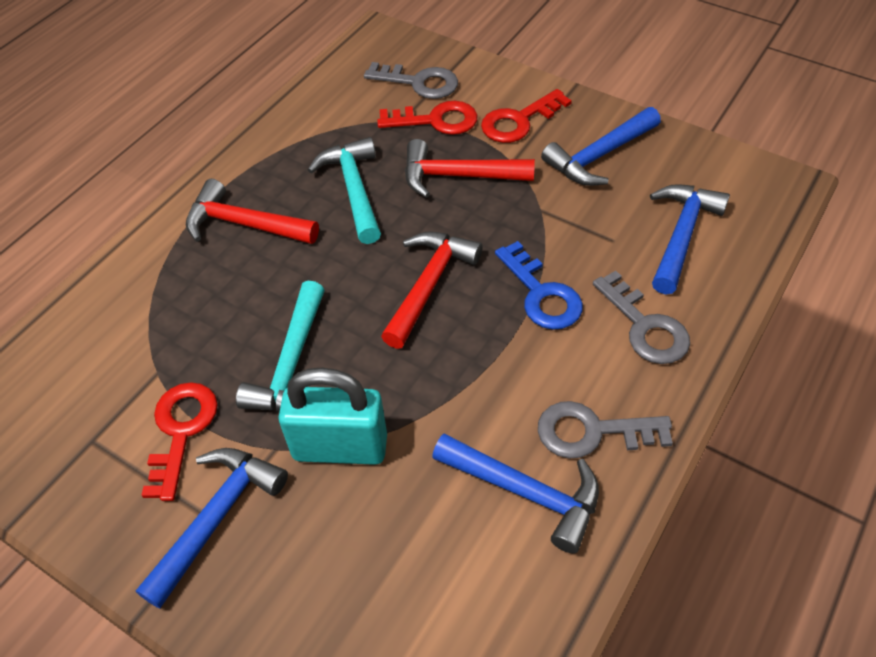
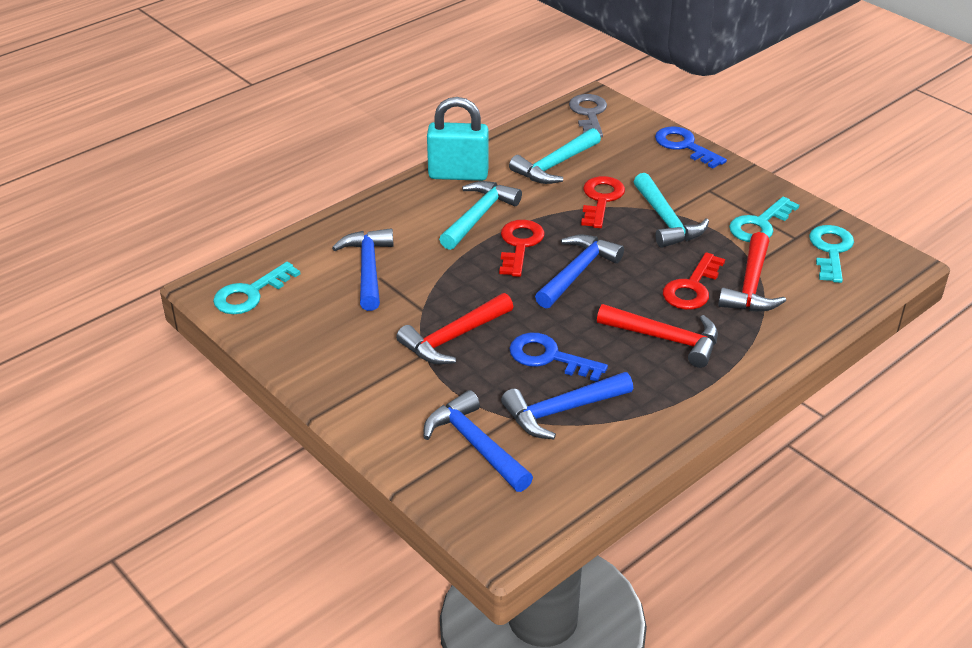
blue key: [495,241,583,330] = 1 -> [509,333,608,382] [655,126,727,169] = 2
grey key: [364,62,458,99] [538,401,673,458] [593,270,690,364] = 3 -> [569,94,607,137] = 1
turquoise hammer: [236,281,325,412] [308,137,381,244] = 2 -> [439,181,522,250] [509,128,601,184] [634,173,709,248] = 3
turquoise key: none = 0 -> [213,262,301,314] [729,197,799,242] [809,225,854,283] = 3

